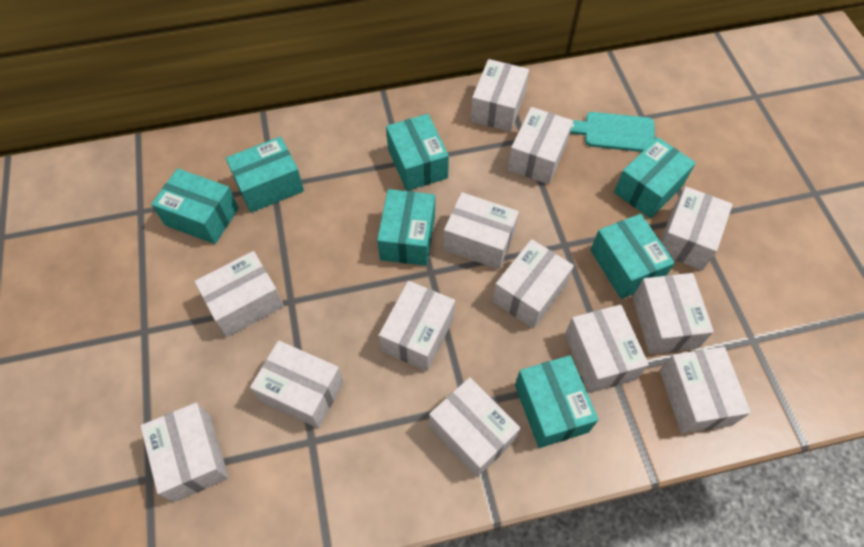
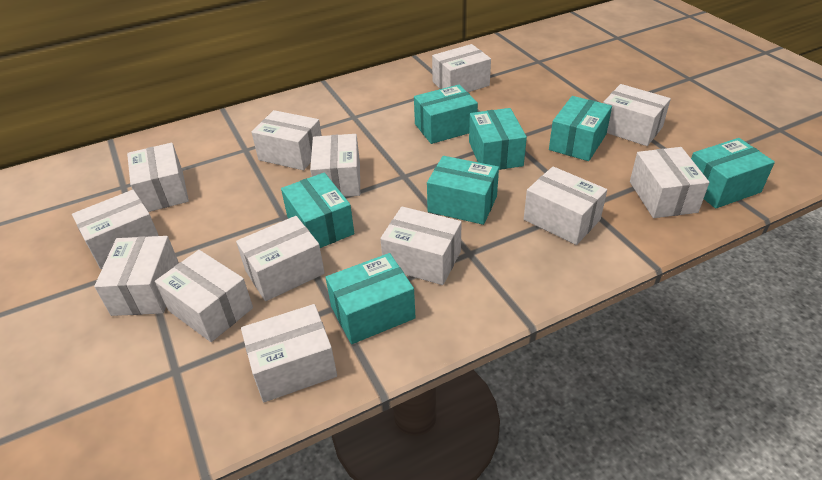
turquoise cutting board: [570,112,655,152] = 1 -> none = 0

